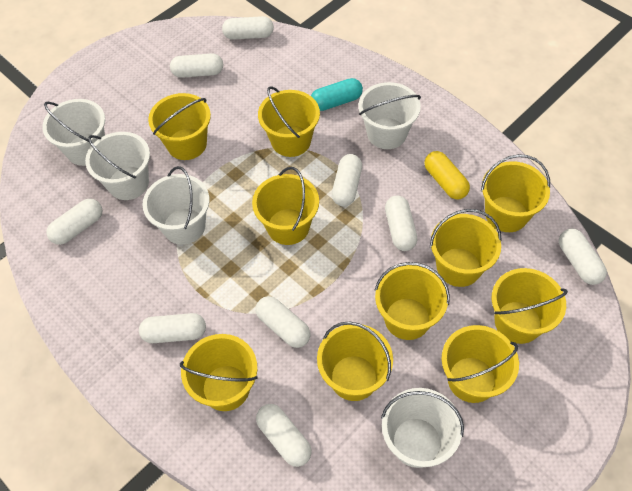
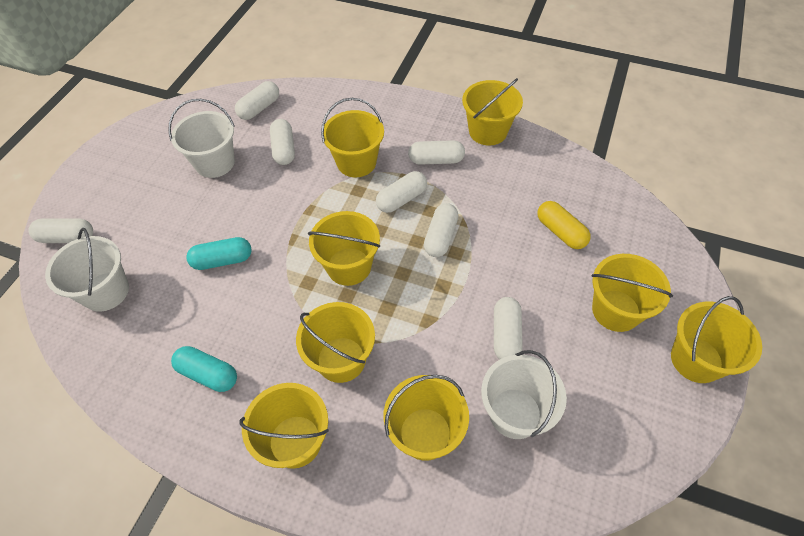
turquoise capsule: [311,78,363,111] = 1 -> [171,346,237,392] [186,237,252,270] = 2
white bucket: [42,99,105,166] [85,132,150,200] [142,166,210,245] [359,82,421,149] [381,388,464,468] = 5 -> [45,228,129,312] [168,99,235,178] [481,350,567,439] = 3
white capsule: [46,199,102,245] [139,313,206,343] [170,53,223,78] [222,16,274,40] [256,296,310,348] [256,404,312,467] [332,154,362,206] [385,195,417,251] [559,229,607,285] = 9 -> [28,218,93,243] [235,81,279,120] [270,119,295,165] [376,171,427,213] [408,140,465,165] [424,203,459,257] [494,297,523,359] = 7
yellow bucket: [148,93,211,160] [180,334,258,411] [252,167,319,245] [258,86,320,157] [317,322,393,401] [374,262,450,340] [430,209,502,287] [442,325,519,403] [481,154,550,232] [492,268,568,344] = 10 -> [240,383,329,469] [296,302,375,383] [308,211,380,286] [321,98,384,177] [383,375,469,461] [462,78,523,145] [592,254,673,332] [671,296,762,383] = 8

